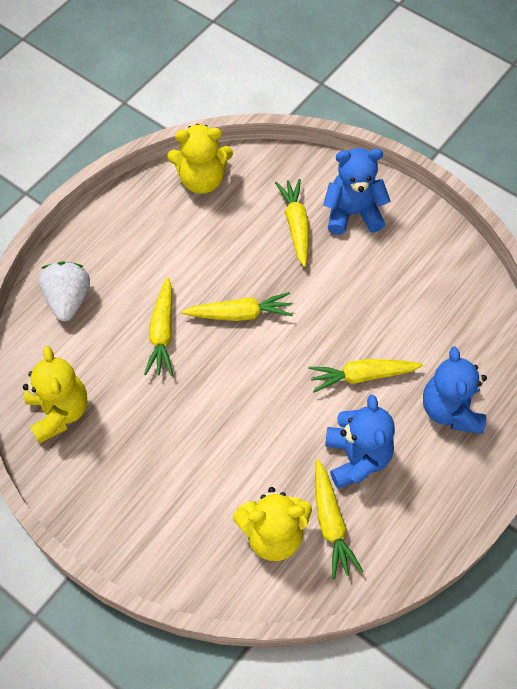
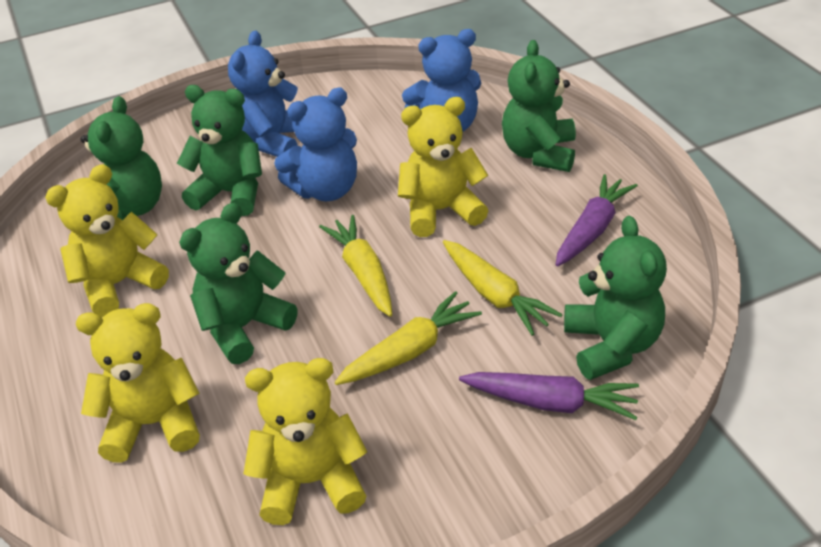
green teddy bear: none = 0 -> [81,96,162,220] [177,85,262,216] [179,203,298,364] [502,40,576,172] [564,216,667,380] = 5
purple carrot: none = 0 -> [459,372,639,420] [556,174,638,267] = 2
white strawberry: [38,261,90,321] = 1 -> none = 0
yellow carrot: [144,277,173,376] [182,292,293,321] [275,179,309,267] [308,359,423,392] [315,460,363,579] = 5 -> [319,215,392,317] [334,291,482,385] [443,240,563,336] = 3
yellow teddy bear: [23,346,88,444] [167,124,233,194] [233,487,312,561] = 3 -> [45,164,169,317] [76,303,200,463] [244,358,367,525] [398,97,488,237] = 4

